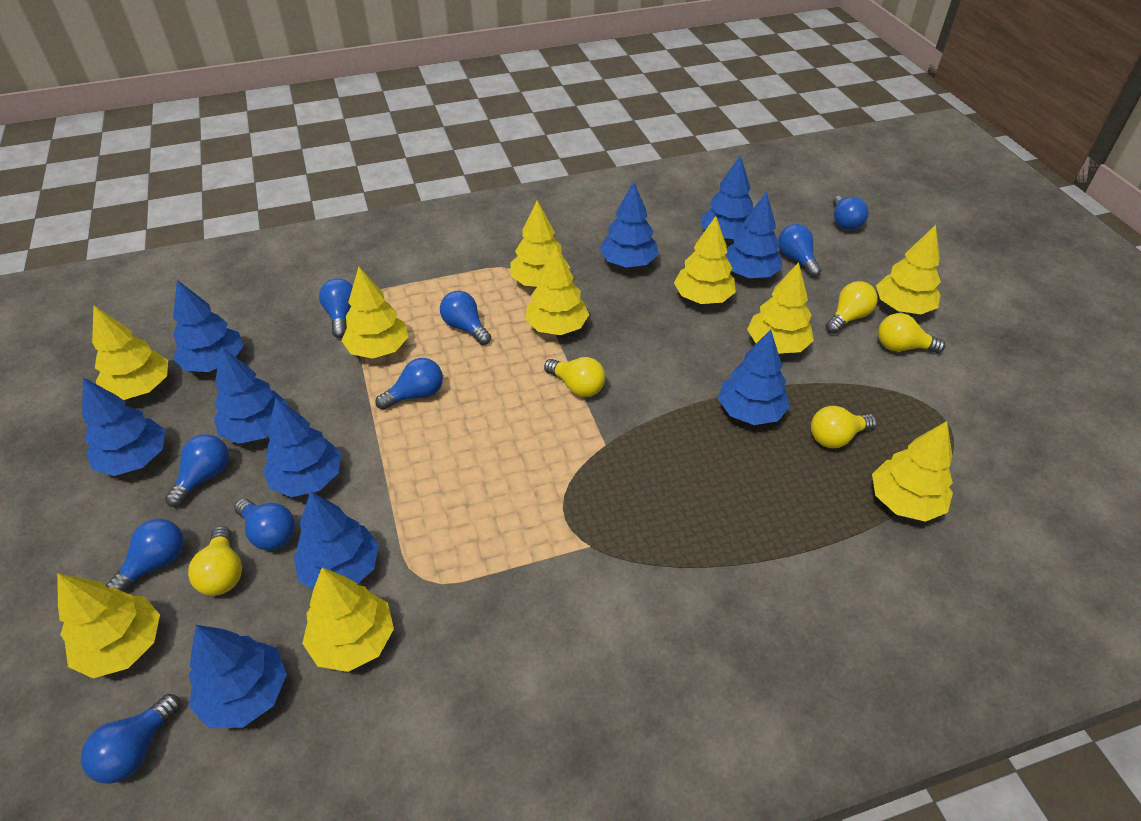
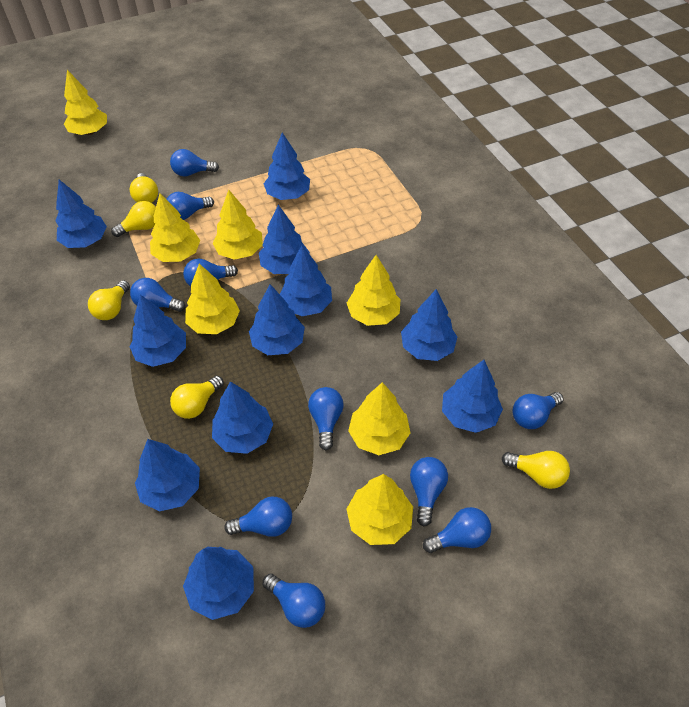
blue light bulb: [81,694,180,784] [106,519,184,592] [165,434,229,507] [234,498,295,550] [319,278,353,338] [375,358,443,410] [440,291,491,345] [778,224,822,277] [833,195,868,230] = 9 -> [130,278,185,312] [167,192,214,220] [170,149,219,177] [183,259,238,287] [224,496,292,537] [262,574,325,628] [308,387,344,450] [410,457,448,527] [423,507,491,553] [513,392,564,429] = 10
blue tree: [82,377,165,476] [173,280,243,372] [189,625,287,728] [214,347,288,444] [263,398,341,497] [294,491,379,589] [599,182,659,268] [701,155,753,240] [718,329,790,425] [725,192,782,278] = 10 -> [55,180,107,248] [130,295,186,367] [135,439,200,512] [183,547,254,620] [212,381,273,454] [249,284,305,355] [259,205,310,274] [264,132,310,200] [280,245,332,316] [401,289,457,361] [442,360,503,433] = 11
yellow tree: [57,573,160,678] [92,306,168,400] [302,568,394,672] [341,266,408,359] [510,201,570,287] [525,244,589,335] [674,216,736,304] [747,262,814,354] [872,421,953,522] [876,225,941,314] = 10 -> [64,70,107,135] [150,193,200,262] [185,264,240,334] [213,190,263,260] [346,474,413,545] [347,255,401,326] [348,382,411,455] = 7

